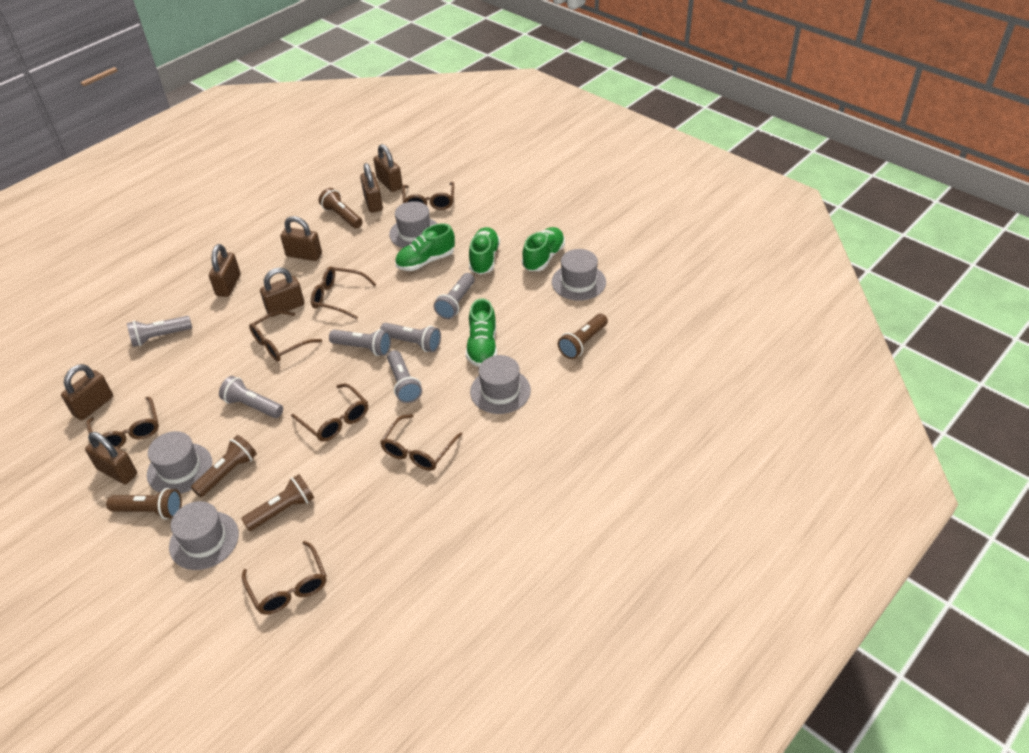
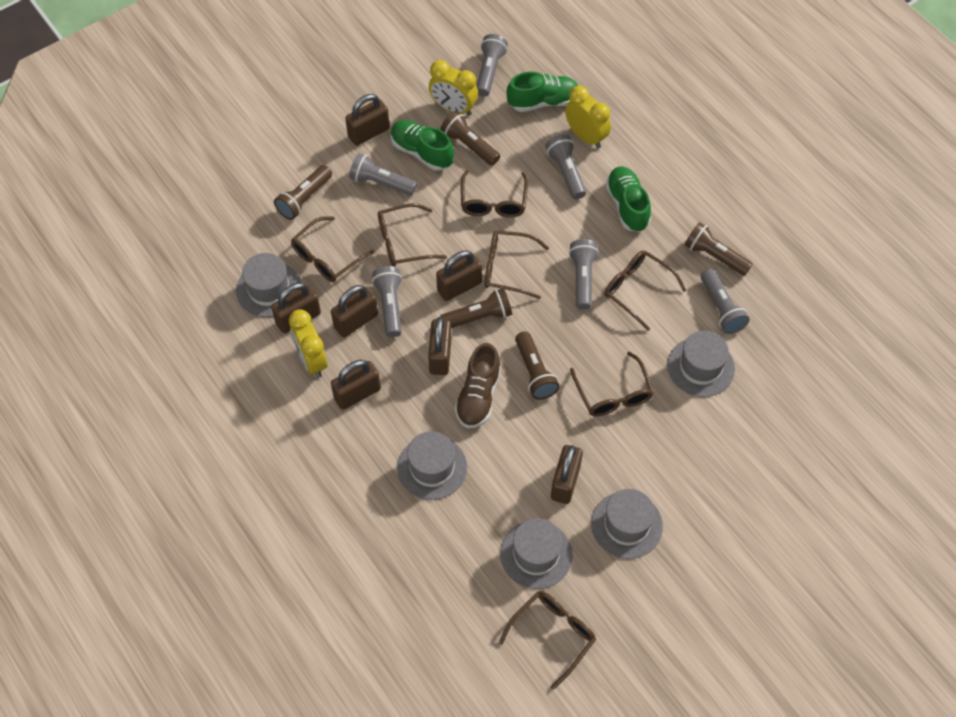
brown shoe: none = 0 -> [454,343,501,428] = 1
green shoe: [395,223,455,271] [466,298,497,367] [469,227,500,275] [522,227,565,271] = 4 -> [391,120,454,171] [507,72,578,112] [605,167,651,232] = 3
yellow clock: none = 0 -> [289,310,328,378] [429,60,478,116] [565,86,611,148] = 3

